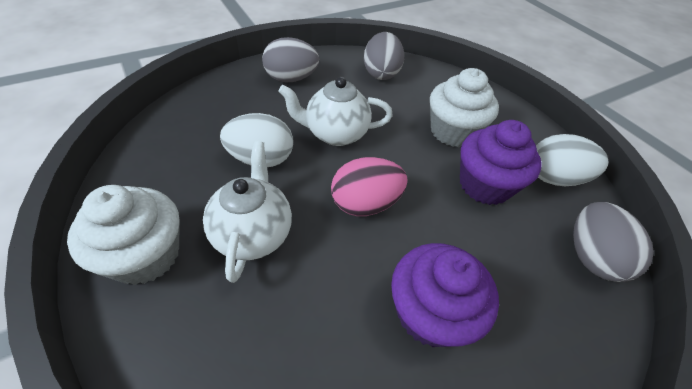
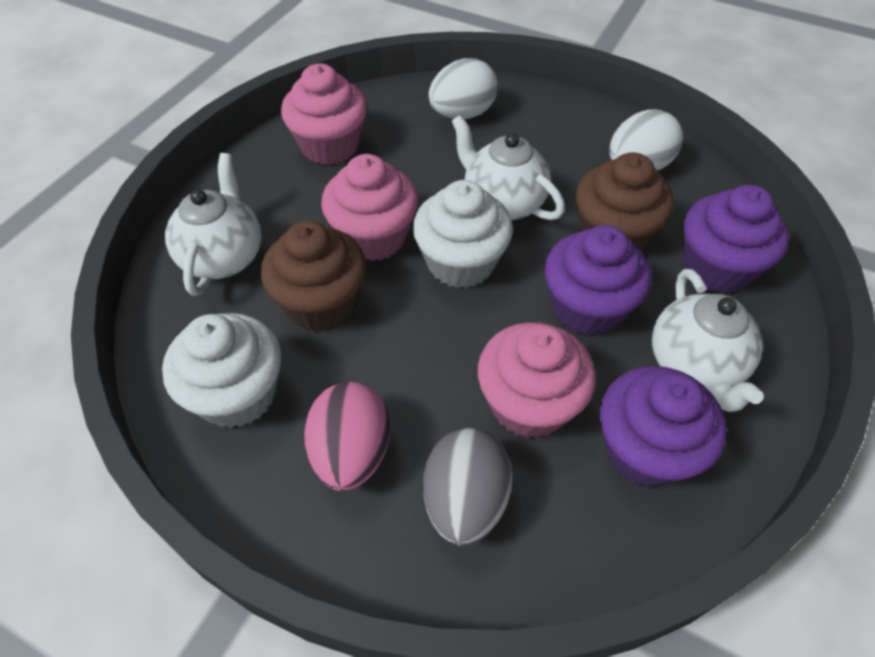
brown cupcake: none = 0 -> [261,221,367,331] [576,152,674,251] = 2
grey egg: [262,37,319,82] [364,32,404,80] [573,202,654,282] = 3 -> [423,428,513,546] = 1
pink cupcake: none = 0 -> [281,64,367,165] [321,154,418,261] [478,322,596,438] = 3
purple cupcake: [391,243,499,347] [460,120,542,205] = 2 -> [545,225,651,336] [600,366,727,488] [683,185,789,294] = 3
white teapot: [203,141,292,283] [278,77,393,146] = 2 -> [165,153,261,296] [452,115,565,220] [652,269,764,412] = 3

